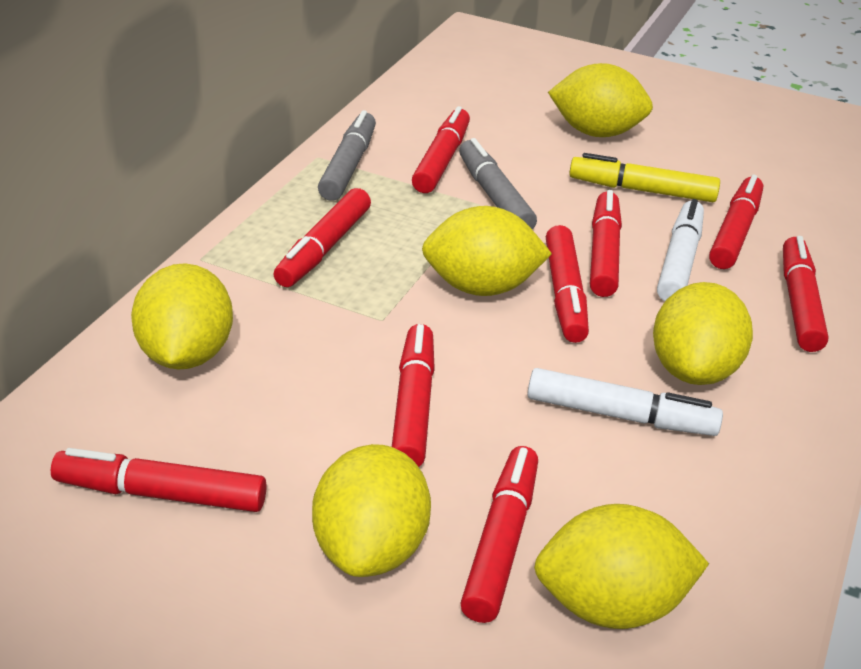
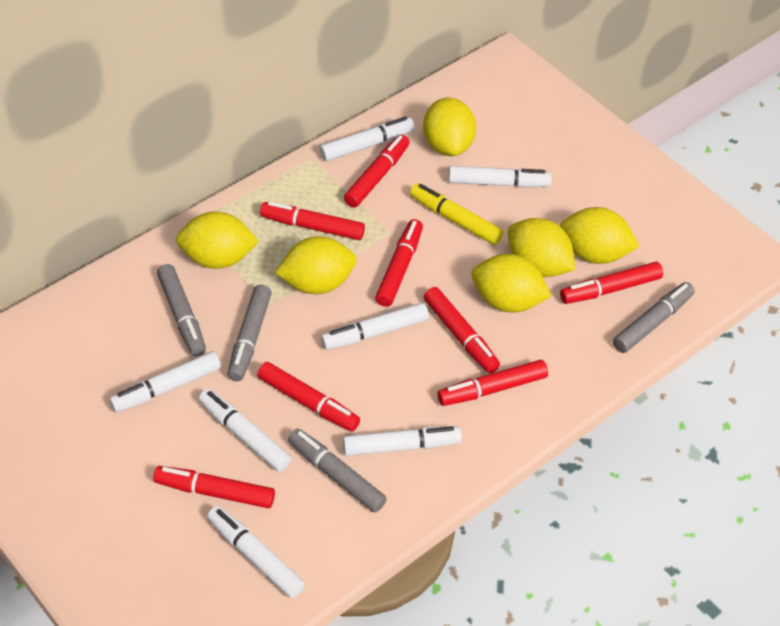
grey marker: [318,110,376,201] [459,138,537,230] = 2 -> [157,264,206,356] [227,285,272,381] [288,428,387,513] [613,282,695,353] = 4
red marker: [51,448,267,512] [273,188,371,287] [392,324,435,467] [412,106,470,193] [460,446,538,623] [546,225,589,343] [590,190,622,297] [709,175,763,269] [783,236,828,352] = 9 -> [153,466,275,508] [257,362,360,432] [260,201,365,240] [344,135,410,207] [375,219,423,307] [424,287,500,373] [437,360,548,406] [560,262,663,304] = 8
white marker: [527,368,723,436] [657,199,704,301] = 2 -> [109,351,221,412] [198,389,291,472] [207,506,305,598] [319,117,415,161] [321,302,429,350] [343,426,462,456] [448,166,552,188] = 7

